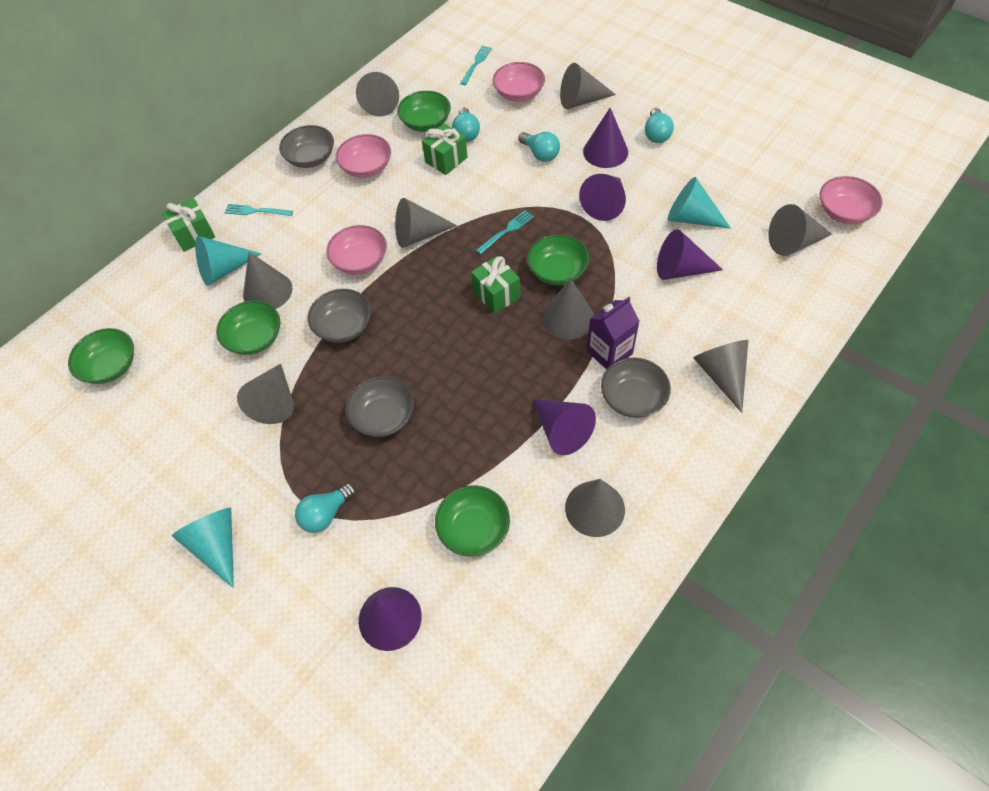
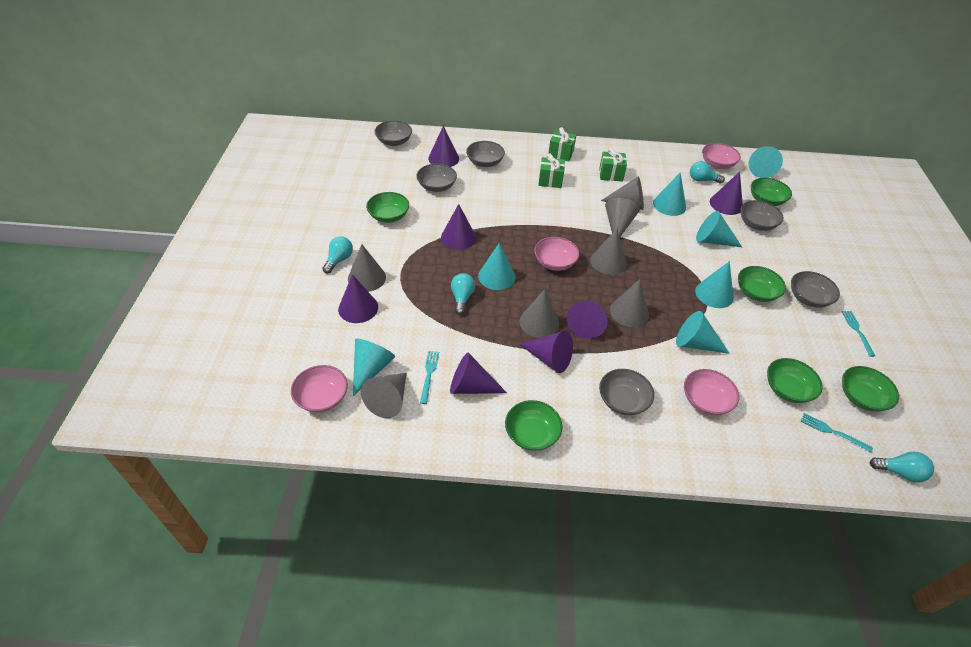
green bowl: [68,328,134,384] [216,301,280,355] [397,91,451,132] [435,485,510,557] [527,234,589,285] = 5 -> [366,192,409,223] [505,400,562,451] [738,266,786,302] [751,178,792,206] [767,358,823,403] [842,366,899,412] = 6
grey bowl: [279,125,334,168] [308,289,371,343] [346,376,414,437] [601,358,671,418] = 4 -> [375,120,412,146] [416,163,457,192] [466,141,505,167] [599,369,654,415] [740,200,783,231] [791,271,840,308] = 6
grey cone: [237,364,294,424] [243,252,293,309] [356,72,399,116] [395,198,457,248] [543,279,594,339] [560,63,616,109] [565,479,625,537] [693,340,748,413] [768,204,832,256] = 9 -> [348,244,386,292] [361,373,407,418] [520,289,559,338] [590,229,627,275] [601,176,644,210] [605,198,640,237] [610,279,649,327] = 7
purple carton: [587,297,639,370] = 1 -> none = 0
purple cone: [359,587,422,651] [532,399,596,455] [579,174,626,221] [583,108,628,168] [657,229,723,280] = 5 -> [338,274,378,323] [428,126,459,167] [441,204,476,250] [450,353,507,394] [519,331,573,373] [567,301,608,339] [710,172,743,215] = 7
turquoise cone: [172,508,234,588] [195,236,261,286] [668,177,731,229] = 3 -> [353,339,395,396] [478,243,516,290] [653,172,686,216] [676,311,730,354] [695,261,734,308] [696,211,742,247] [749,146,783,178] = 7

